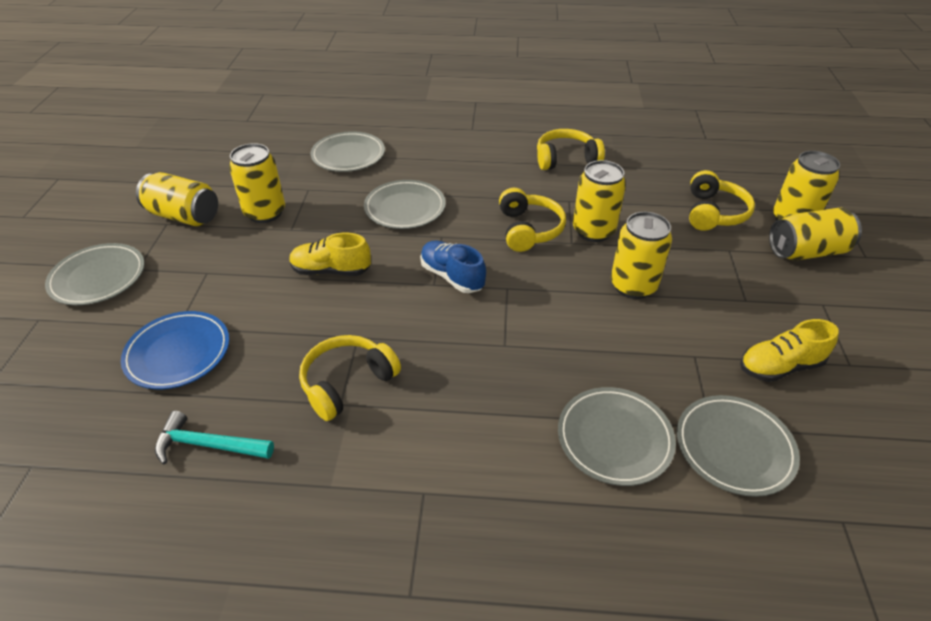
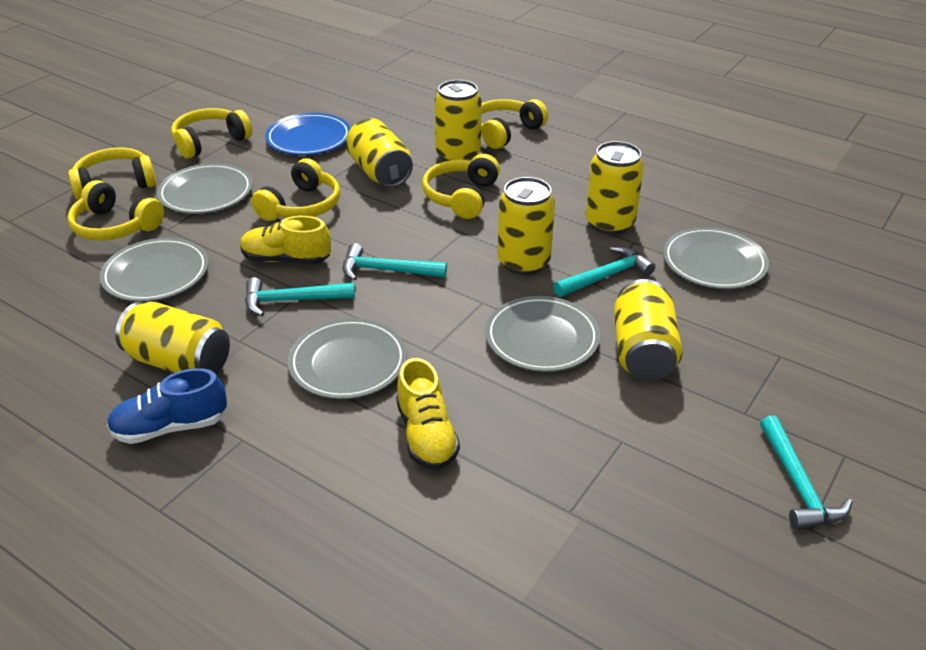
turquoise hammer: [155,411,274,464] = 1 -> [245,277,355,316] [343,243,447,280] [553,246,656,297] [760,415,852,530] = 4
yellow headphones: [299,335,401,421] [499,188,566,252] [537,129,605,170] [689,170,755,231] = 4 -> [68,148,156,200] [68,180,164,241] [171,108,252,159] [251,158,340,221] [422,154,500,219] [481,99,548,149] = 6

